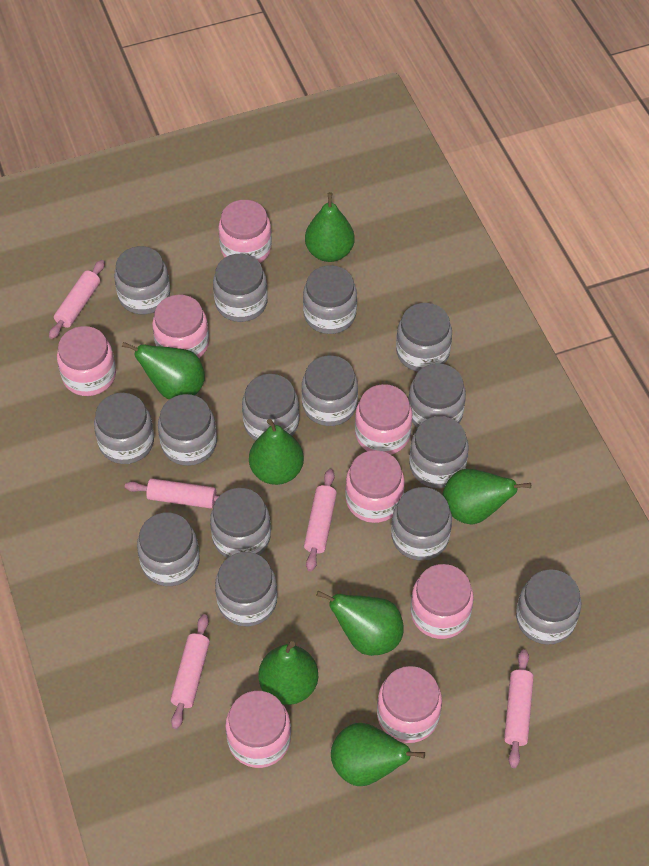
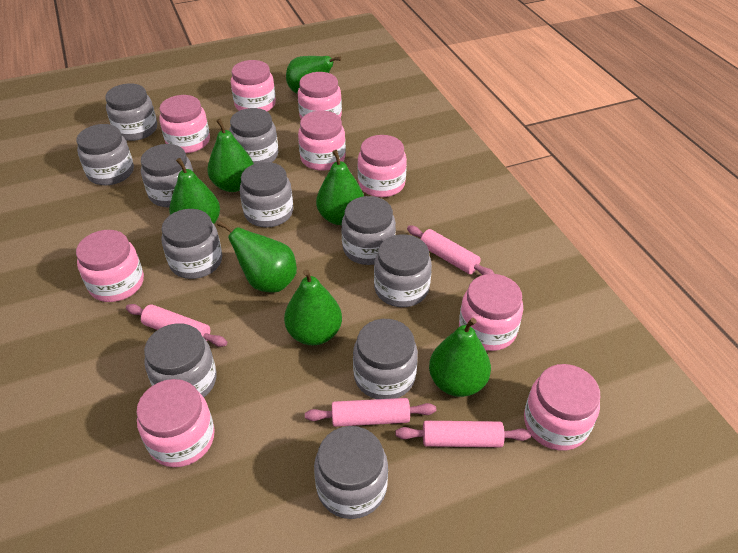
grey jar: [94,393,154,464] [114,246,170,314] [137,513,200,586] [158,394,217,466] [210,488,271,558] [213,254,268,322] [215,552,277,626] [242,374,299,441] [302,355,358,426] [303,265,357,334] [391,487,452,561] [396,303,452,372] [408,363,466,428] [409,416,469,488] [516,569,581,645] = 15 -> [76,124,134,185] [105,83,157,141] [141,144,193,207] [144,323,217,397] [161,209,222,279] [229,108,278,164] [240,162,293,228] [314,426,388,519] [341,196,396,265] [353,319,418,399] [374,234,432,307] = 11
pink jar: [57,326,116,396] [152,295,209,358] [219,200,272,263] [226,691,291,768] [345,450,405,523] [355,384,412,455] [377,666,442,743] [411,564,474,639] = 8 -> [76,230,144,302] [136,379,215,467] [159,95,210,153] [231,60,276,112] [298,72,342,119] [298,111,346,171] [358,135,407,197] [459,274,523,351] [524,364,600,451] = 9
pink rolling pin: [49,260,105,339] [125,478,219,509] [171,614,210,729] [304,469,337,571] [504,649,534,768] = 5 -> [126,304,227,347] [305,398,436,427] [396,421,531,447] [407,226,494,275] = 4

